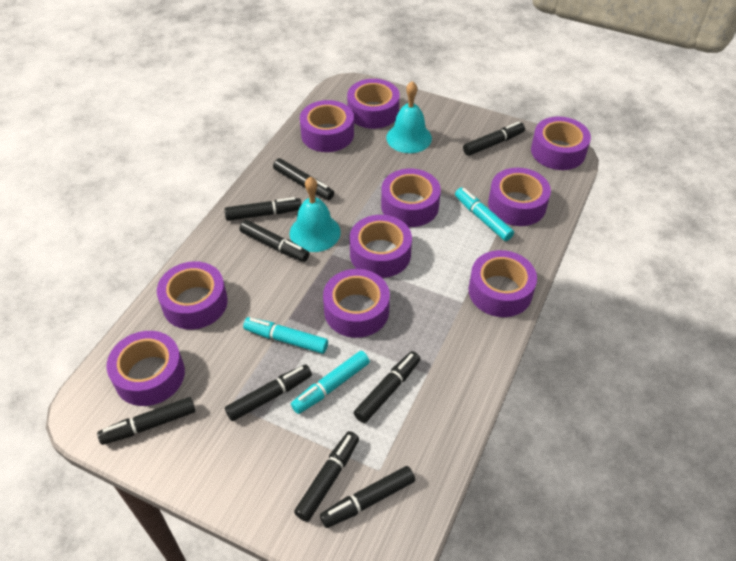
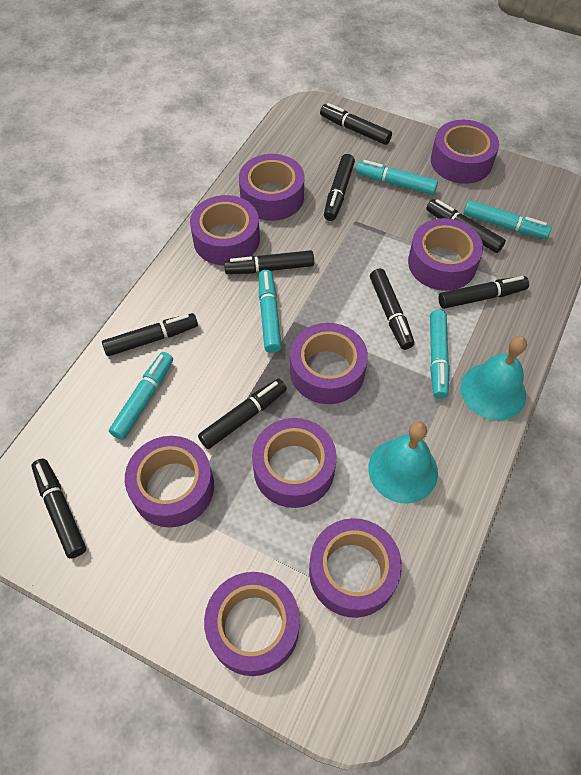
purple tape: [107,331,185,406] [157,261,228,330] [300,100,354,152] [323,269,390,338] [347,79,400,129] [350,215,412,278] [381,169,441,227] [468,250,537,317] [488,168,551,226] [531,117,591,170] = 10 -> [125,436,214,527] [190,195,260,265] [204,572,300,676] [239,154,304,221] [252,418,337,508] [290,323,368,404] [309,518,402,618] [408,218,483,291] [431,120,499,184] = 9
turquoise marker: [243,317,328,354] [291,351,370,414] [455,188,514,241] = 3 -> [109,352,173,440] [259,270,282,353] [356,160,438,195] [430,310,450,399] [463,200,551,239] = 5

